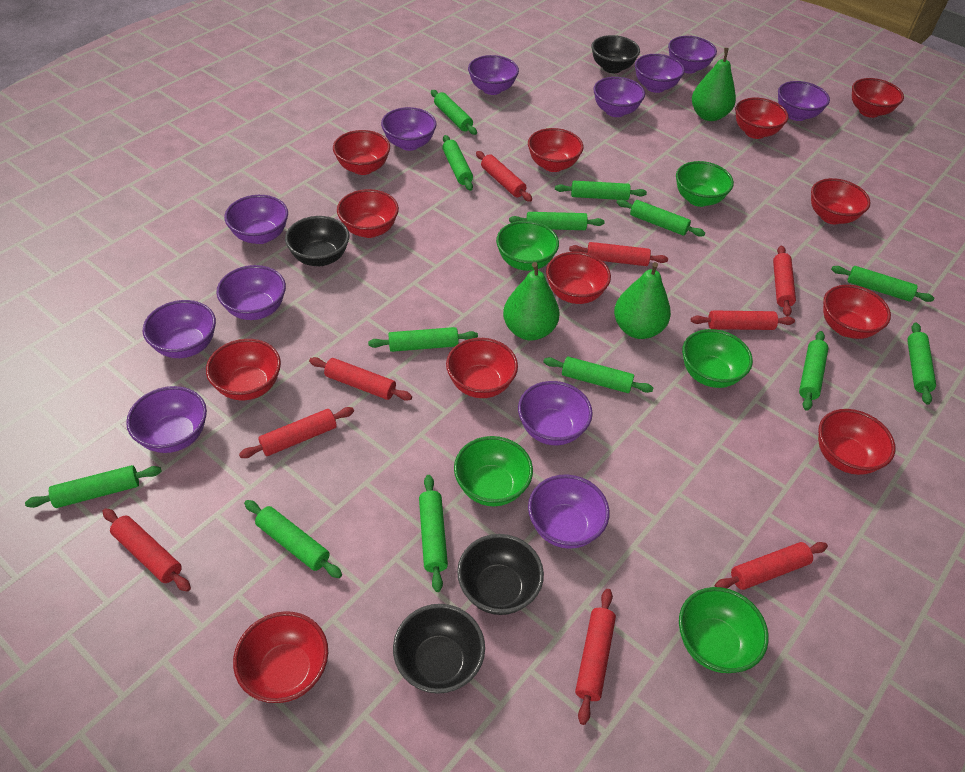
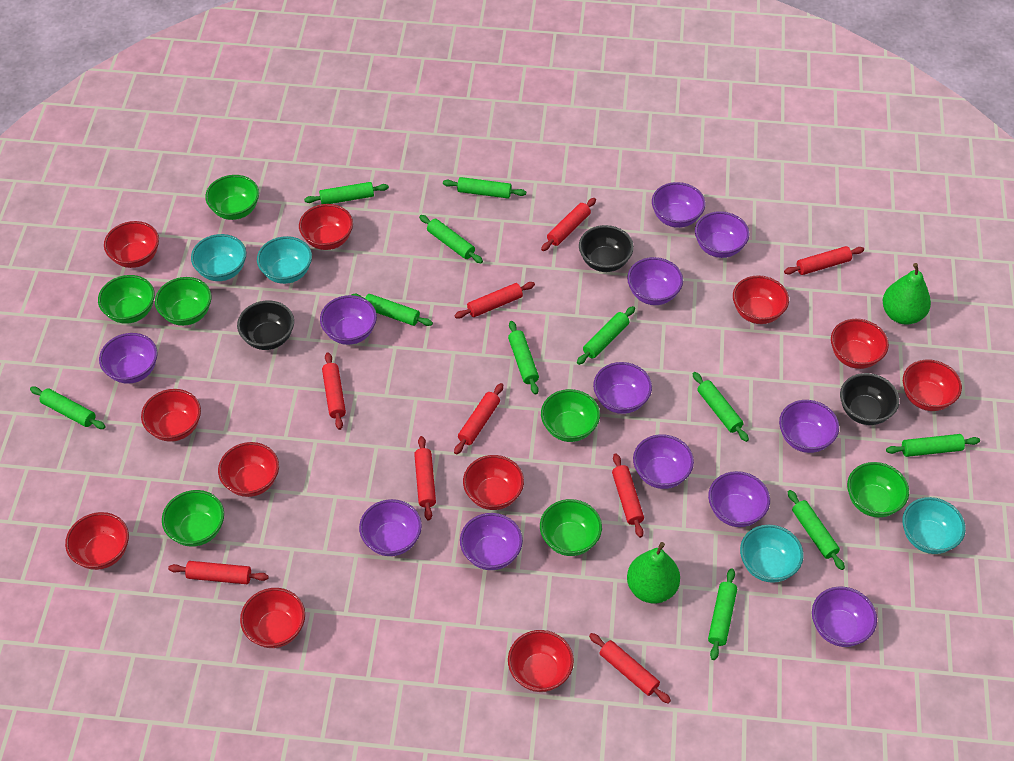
black bowl: [285,216,349,266] [393,604,485,694] [457,534,544,615] [591,35,640,73] = 4 -> [237,300,294,350] [579,225,634,272] [840,373,899,425] = 3
green bowl: [454,436,533,506] [496,221,559,271] [676,161,734,207] [679,587,769,673] [682,329,753,388] = 5 -> [98,275,155,324] [155,277,211,326] [162,490,224,547] [205,175,259,220] [540,499,602,556] [541,389,600,442] [847,462,909,517] = 7
green pear: [503,262,560,341] [614,262,671,339] [692,48,736,121] = 3 -> [627,542,680,604] [883,263,931,325] = 2
green rolling pin: [25,465,162,508] [244,500,342,578] [368,327,478,352] [419,475,448,592] [431,90,477,135] [442,135,473,191] [509,212,604,230] [543,357,653,393] [555,181,647,200] [617,199,705,237] [799,331,828,411] [831,266,934,302] [907,323,936,405] = 13 -> [30,387,106,429] [304,182,389,204] [351,294,433,326] [419,215,483,263] [443,177,526,199] [508,321,539,395] [577,306,635,365] [693,372,749,442] [708,568,737,660] [788,490,845,570] [886,434,980,457] = 11
red bowl: [206,339,281,400] [233,611,328,703] [333,130,390,175] [337,189,399,238] [446,338,518,398] [528,128,583,172] [546,252,611,304] [735,98,789,139] [811,178,871,224] [818,409,895,475] [823,285,891,339] [852,78,904,118] = 12 -> [65,512,129,570] [104,221,159,268] [141,389,201,442] [218,442,279,497] [240,588,305,648] [299,204,353,250] [463,455,524,510] [508,630,574,692] [733,275,789,324] [831,319,889,369] [903,360,962,411] = 11
turquoise bowl: none = 0 -> [191,234,246,281] [257,236,312,284] [740,525,804,583] [902,497,966,554] = 4

